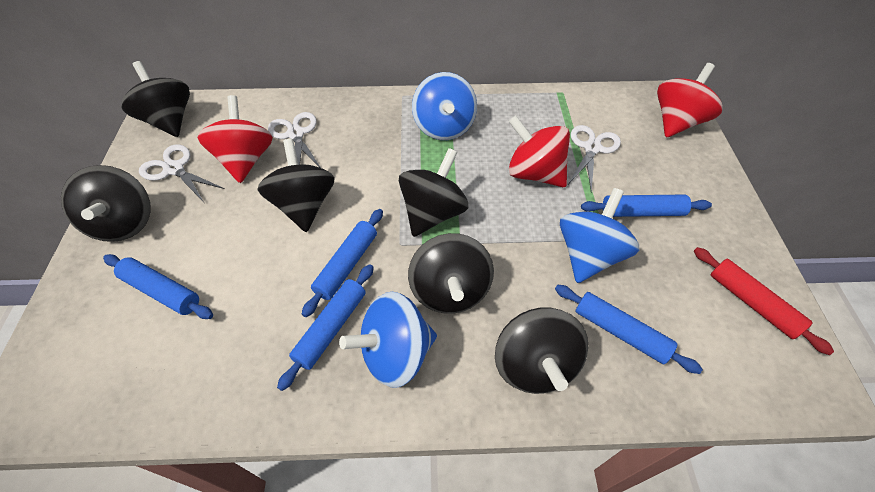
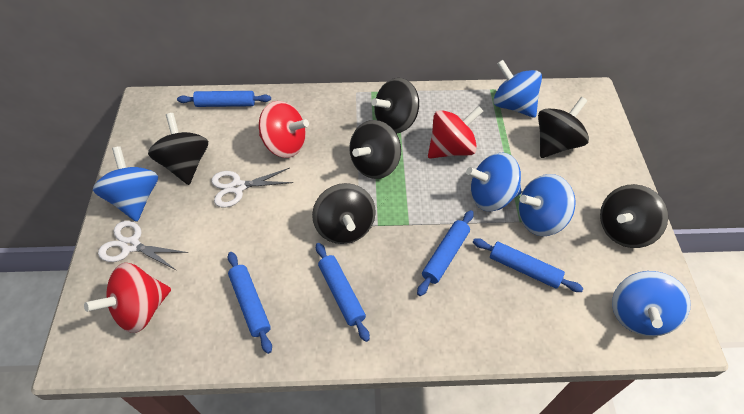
blue spinning top: [339,292,437,388] [412,72,477,140] [560,188,639,283] = 3 -> [93,146,158,222] [466,153,521,211] [493,60,542,118] [519,174,575,236] [612,271,691,336] = 5
red rolling pin: [694,247,834,355] = 1 -> none = 0
white scissors: [139,144,225,202] [268,112,321,168] [568,125,621,192] = 3 -> [98,221,189,271] [211,168,293,208] = 2

